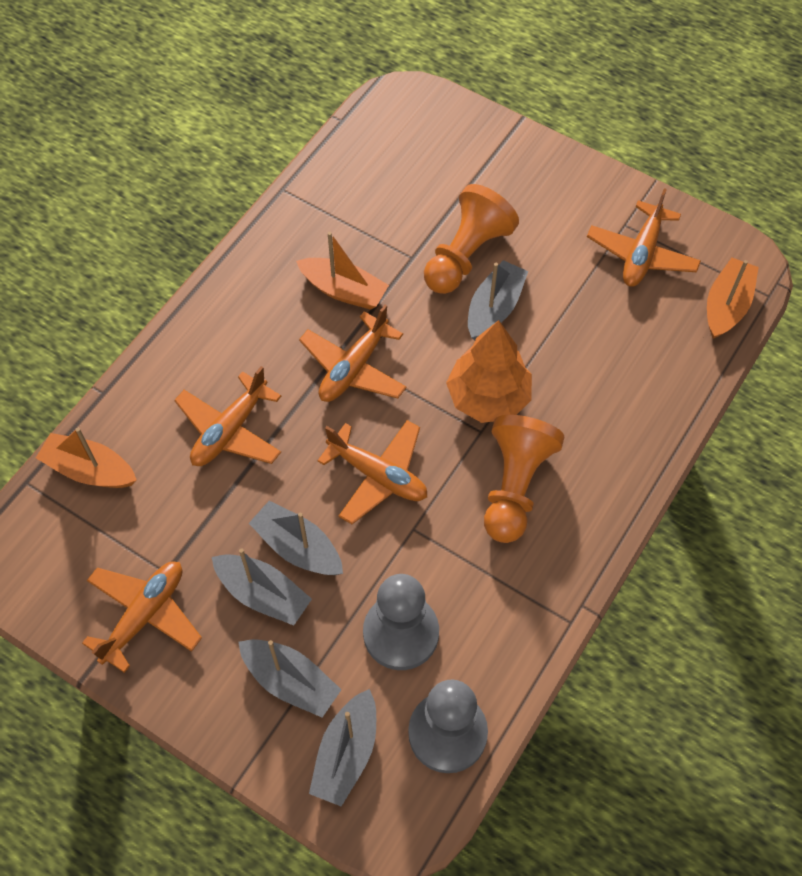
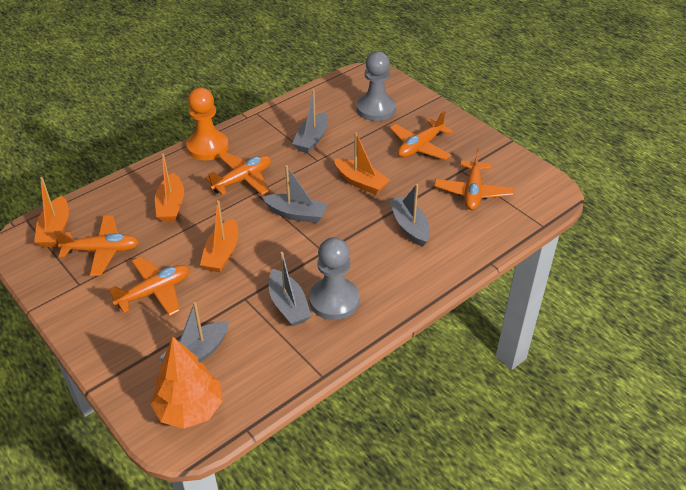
orange boat: [36,428,137,488] [296,232,389,310] [707,258,759,339] = 3 -> [34,177,69,247] [155,153,184,222] [200,200,238,272] [334,132,390,195] = 4
orange pawn: [424,184,519,294] [484,415,565,543] = 2 -> [186,88,229,160] = 1

